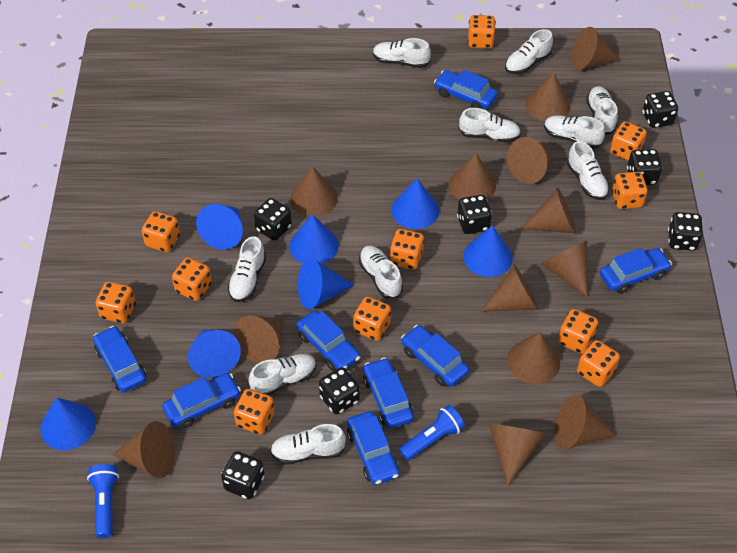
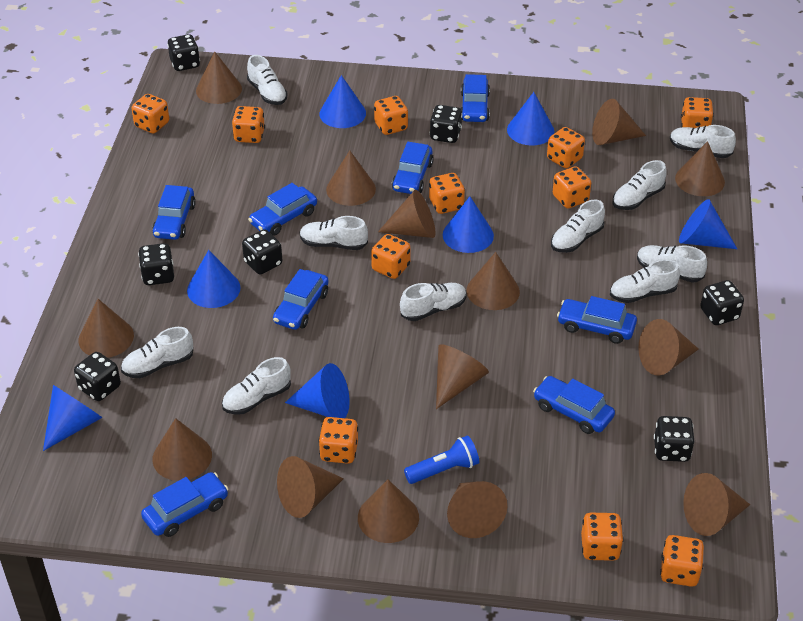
blue flashlight: [87,464,119,538] [399,405,465,461] = 2 -> [404,435,479,484] = 1
brown cone: [112,421,175,478] [234,315,284,364] [290,166,338,217] [449,153,496,200] [481,264,539,311] [489,424,545,486] [507,137,553,184] [507,332,560,384] [521,188,576,233] [526,72,570,121] [541,241,588,298] [554,395,617,449] [571,27,620,70] = 13 -> [79,299,134,358] [153,418,212,481] [196,51,242,104] [277,456,344,518] [326,150,376,206] [358,479,419,543] [378,190,435,238] [436,344,489,409] [447,481,508,538] [466,252,520,310] [592,99,646,145] [638,319,699,376] [675,141,725,196] [683,473,750,536] = 14

